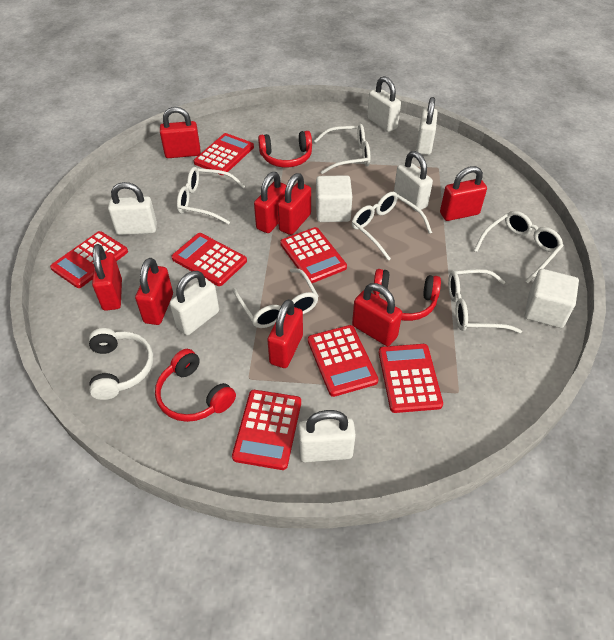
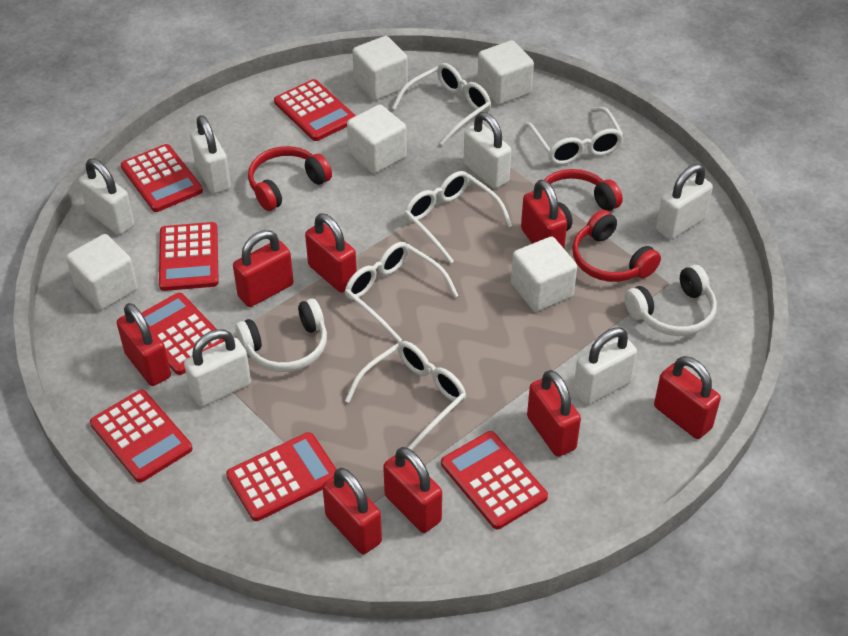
white cube: [316,175,352,222] [525,269,579,328] = 2 -> [66,234,138,311] [347,104,407,174] [352,36,408,100] [477,40,534,105] [511,237,577,312] = 5
white glasses: [177,167,245,225] [233,268,319,328] [314,124,370,174] [352,192,432,261] [448,269,522,333] [474,211,564,283] = 6 -> [345,242,458,343] [345,341,466,450] [392,63,491,146] [404,171,512,264] [525,107,624,165] = 5
white headphones: [89,328,153,400] = 1 -> [235,298,327,372] [624,265,717,336] = 2

